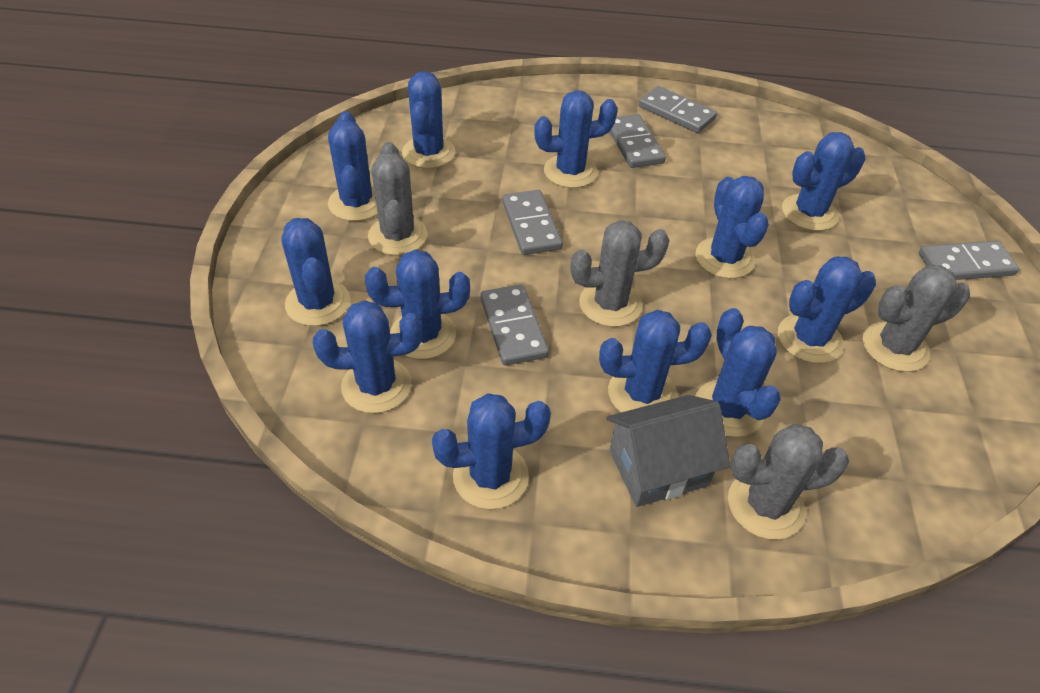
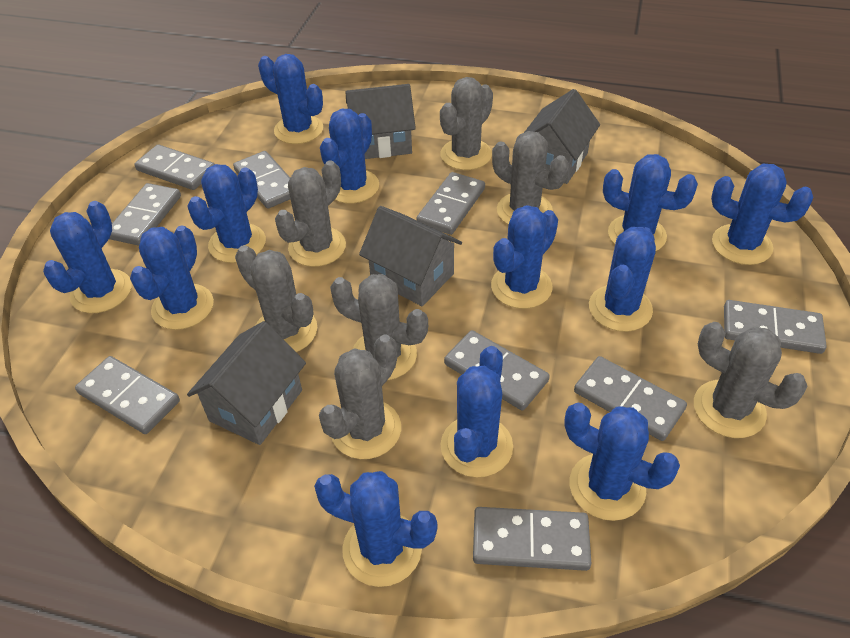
grey cactus: [368,142,428,255] [570,220,670,327] [728,424,849,540] [863,265,970,372] = 4 -> [235,245,317,352] [275,161,346,267] [319,335,401,459] [330,274,428,380] [440,77,493,170] [492,131,569,225] [694,322,808,438] = 7
grey domino: [481,284,549,366] [502,190,563,255] [610,114,666,168] [639,86,717,133] [919,241,1019,280] = 5 -> [75,356,180,434] [109,183,181,246] [134,144,215,190] [233,151,290,209] [416,172,485,235] [444,330,550,410] [473,507,591,571] [574,356,687,441] [724,300,827,354] = 9
grey house: [606,395,730,507] = 1 -> [187,321,306,445] [346,84,416,159] [359,206,462,306] [524,89,600,184] = 4

